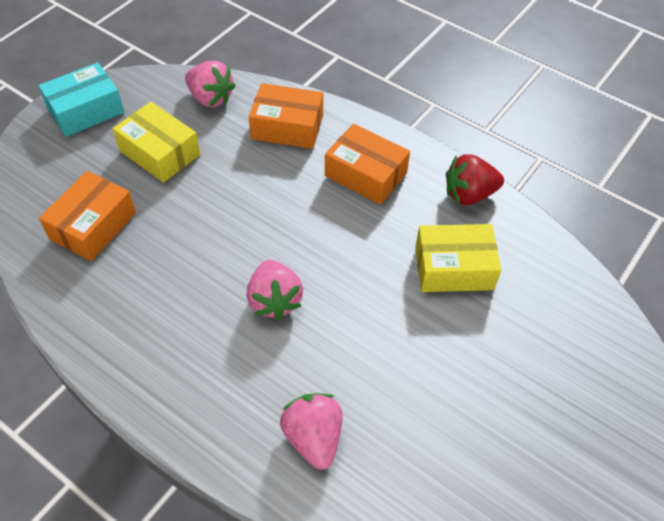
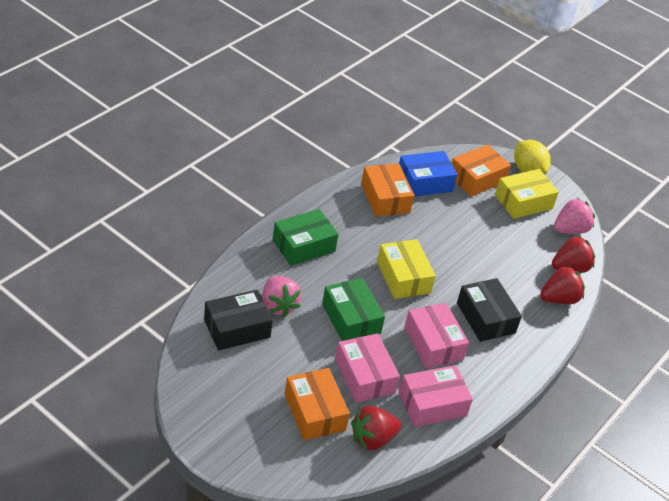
black box: none = 0 -> [204,290,273,351] [457,278,522,342] = 2
blue box: none = 0 -> [399,151,458,197] = 1
green box: none = 0 -> [273,209,339,266] [322,278,385,341] = 2
pink box: none = 0 -> [335,333,400,403] [399,365,473,427] [404,303,469,368] = 3
pink strawberry: [185,61,236,108] [247,260,303,320] [280,393,342,470] = 3 -> [262,276,302,318] [554,198,595,234] = 2
red strawberry: [446,154,504,205] = 1 -> [351,406,402,451] [540,265,585,304] [552,236,595,273] = 3
turquoise box: [38,63,124,137] = 1 -> none = 0
yellow lemon: none = 0 -> [514,140,551,175] = 1

